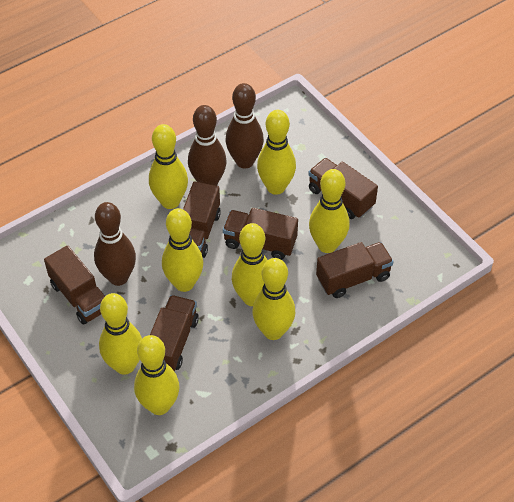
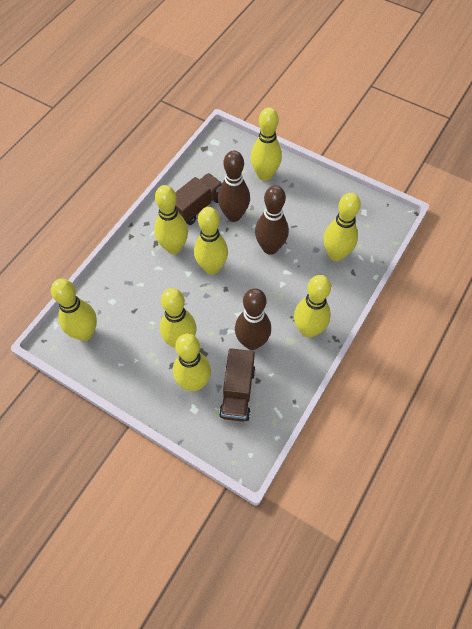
brown truck: [44,245,105,325] [150,295,199,371] [183,181,221,258] [223,208,298,260] [308,158,378,219] [316,242,394,298] = 6 -> [175,173,222,225] [219,348,255,422] = 2

